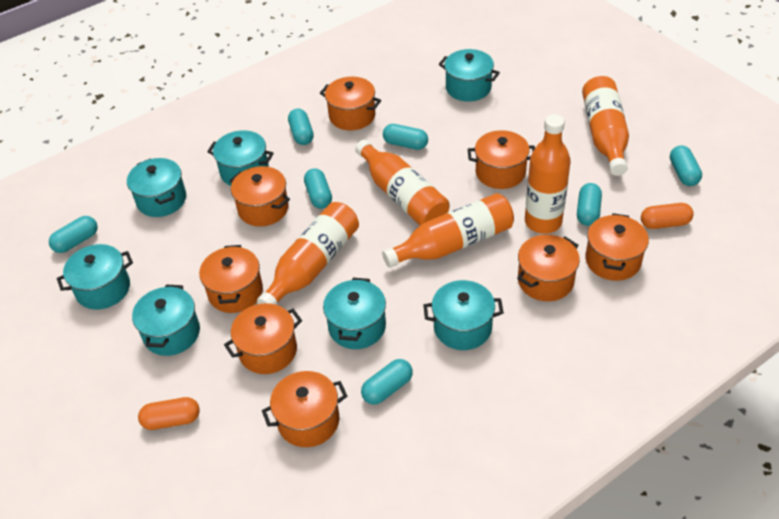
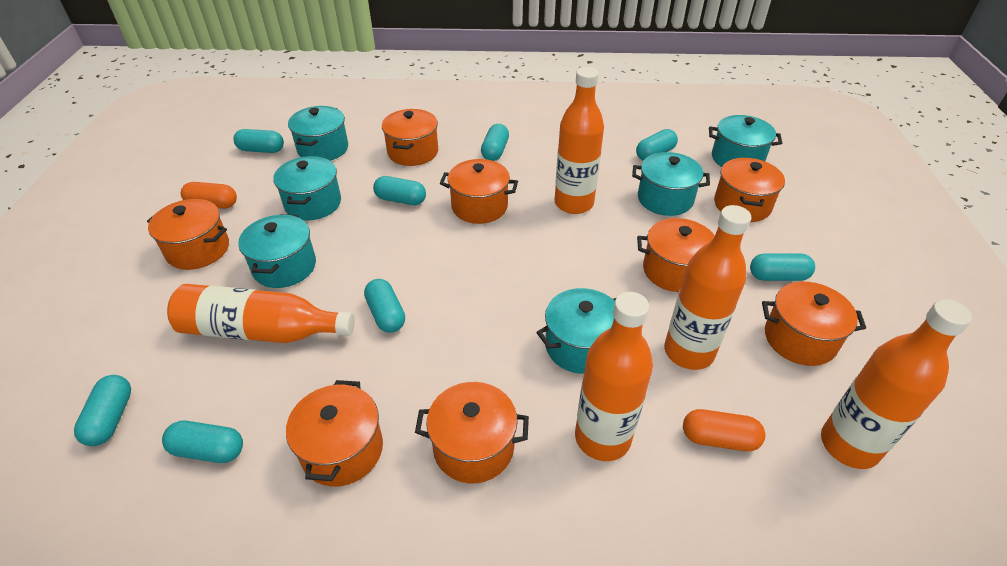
turquoise capsule: [49,216,98,253] [288,108,314,145] [304,168,332,209] [361,359,413,405] [383,124,428,150] [577,183,602,226] [670,145,702,186] = 7 -> [74,375,131,446] [162,420,243,463] [234,129,284,153] [364,279,405,333] [373,176,426,205] [481,124,509,161] [636,129,678,161] [750,253,815,281] = 8
turquoise pot: [57,244,133,310] [127,158,186,217] [132,285,200,356] [207,130,274,186] [323,278,386,349] [423,280,504,350] [439,49,500,102] = 7 -> [238,214,316,288] [273,156,341,221] [288,106,348,161] [536,288,616,374] [632,152,710,216] [709,115,782,167] = 6

